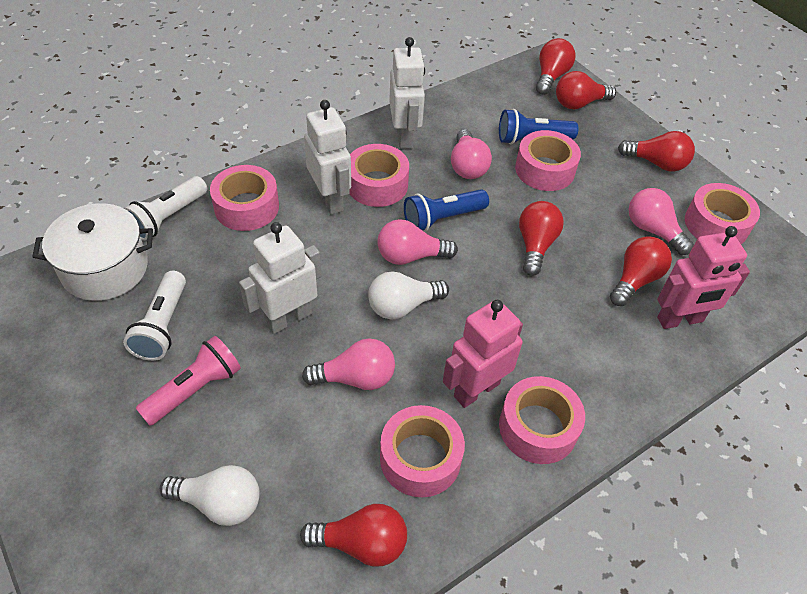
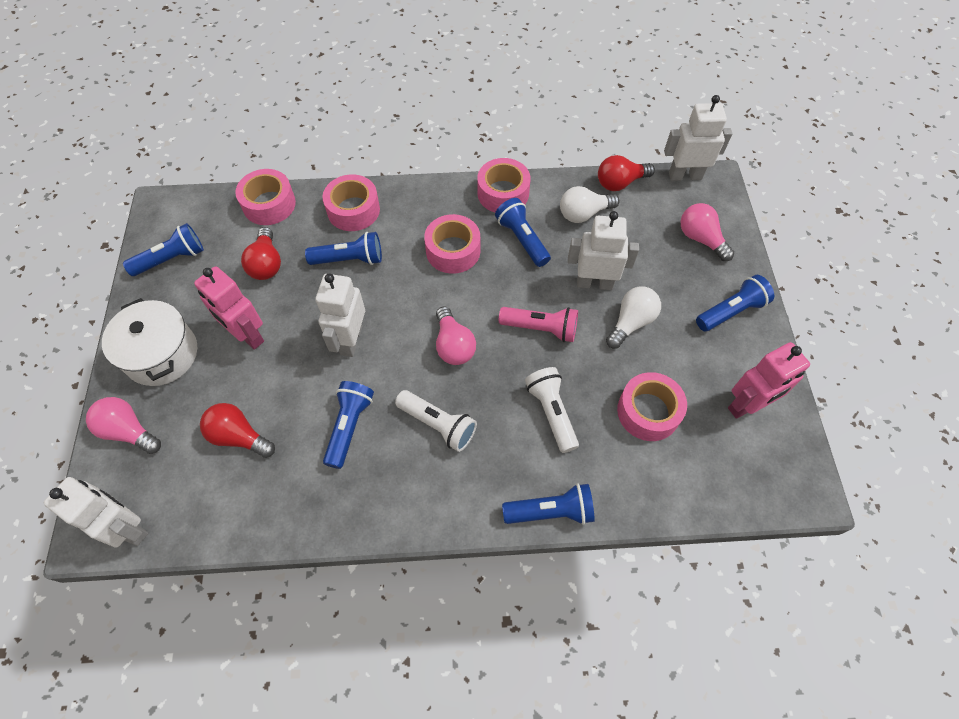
blue flashlight: [404,189,489,232] [499,109,578,144] = 2 -> [123,223,204,276] [305,232,382,265] [323,381,374,469] [495,198,551,267] [502,483,595,525] [696,275,774,331] = 6
pink light bulb: [302,339,395,390] [377,219,458,265] [451,129,492,179] [629,188,694,255] = 4 -> [86,397,161,454] [436,306,476,365] [681,203,734,261] = 3
pink tape: [210,165,279,231] [349,144,409,207] [380,405,465,497] [499,376,585,464] [515,130,581,191] [685,183,760,244] = 6 -> [235,169,296,225] [323,174,380,231] [424,214,480,274] [477,158,531,212] [617,372,687,441] = 5
red light bulb: [300,504,407,567] [519,201,564,276] [536,38,575,95] [556,71,616,109] [610,236,672,306] [618,131,695,172] = 6 -> [200,403,275,458] [241,227,281,280] [598,155,655,191] = 3
white robot: [239,222,322,334] [304,100,351,215] [389,37,425,149] = 3 -> [44,477,148,548] [316,274,365,357] [568,211,639,290] [664,95,732,181] = 4

